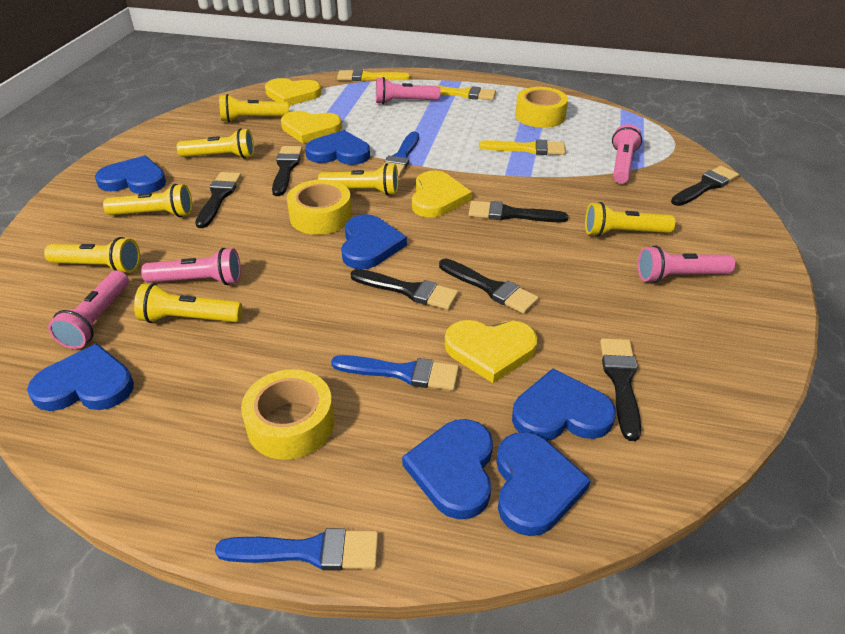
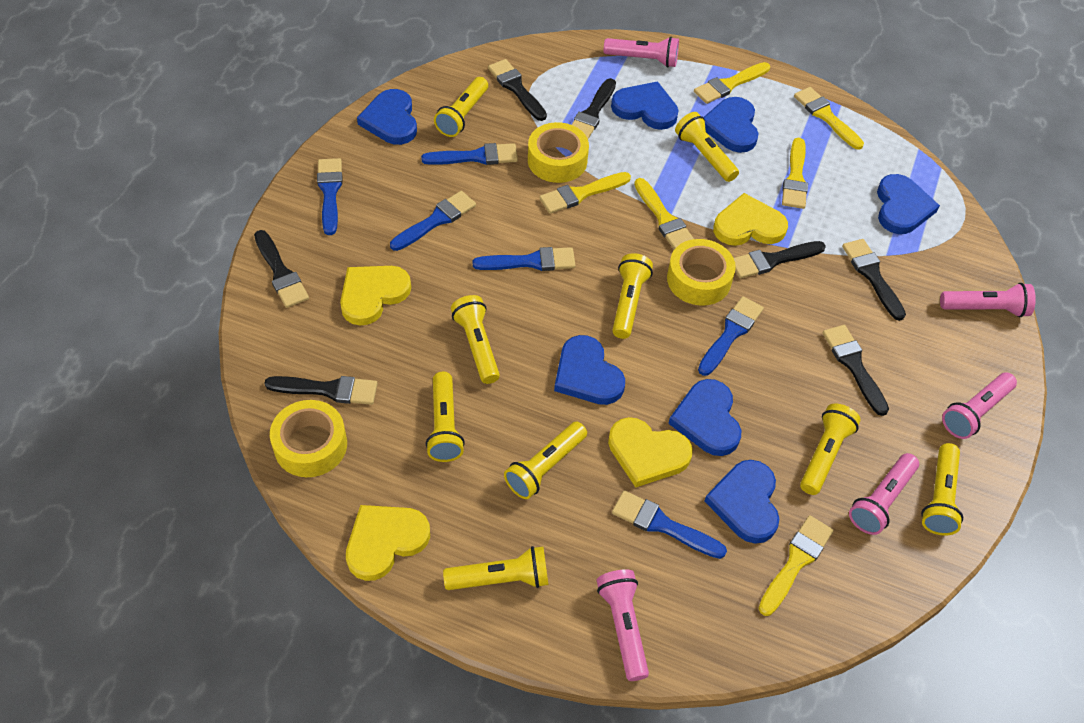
blue brush: [215,528,379,571] [331,355,459,390] [384,132,419,177] = 3 -> [317,158,342,235] [390,191,476,251] [421,143,518,165] [472,247,576,271] [612,490,727,559] [698,296,764,376] = 6
yellow brush: [337,69,410,81] [424,85,496,100] [479,139,565,155] = 3 -> [539,172,631,214] [634,178,694,250] [694,62,770,104] [759,515,833,616] [782,138,808,209] [794,87,864,150] = 6
yellow flashlight: [44,237,140,273] [103,184,192,217] [134,283,242,323] [177,128,254,159] [219,94,289,122] [318,163,398,196] [585,202,675,237] = 7 -> [426,372,465,462] [434,77,488,137] [443,546,548,590] [451,295,500,384] [504,422,587,499] [612,253,653,339] [675,112,739,182] [800,404,861,495] [921,443,963,535] = 9

